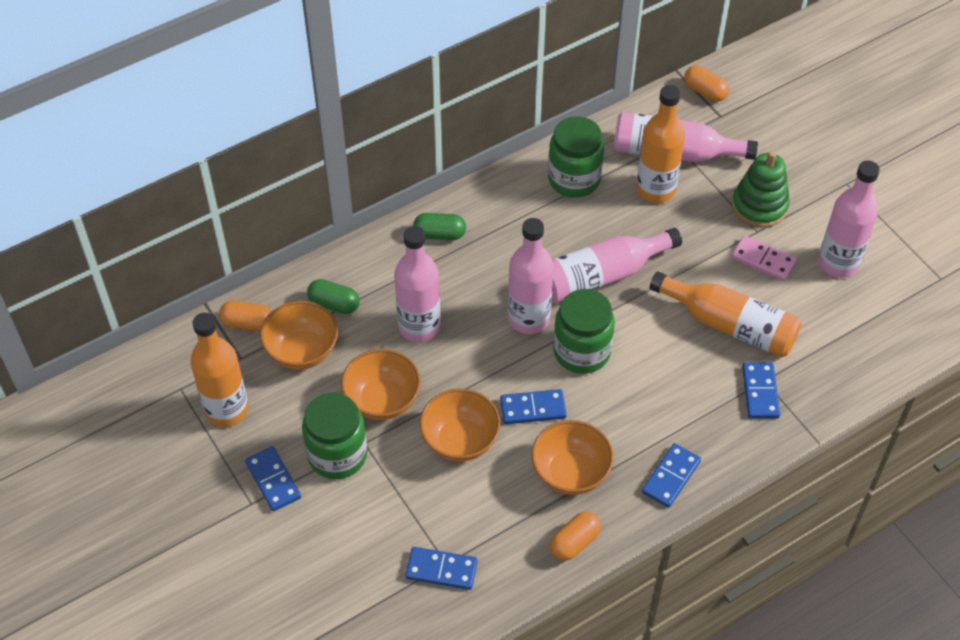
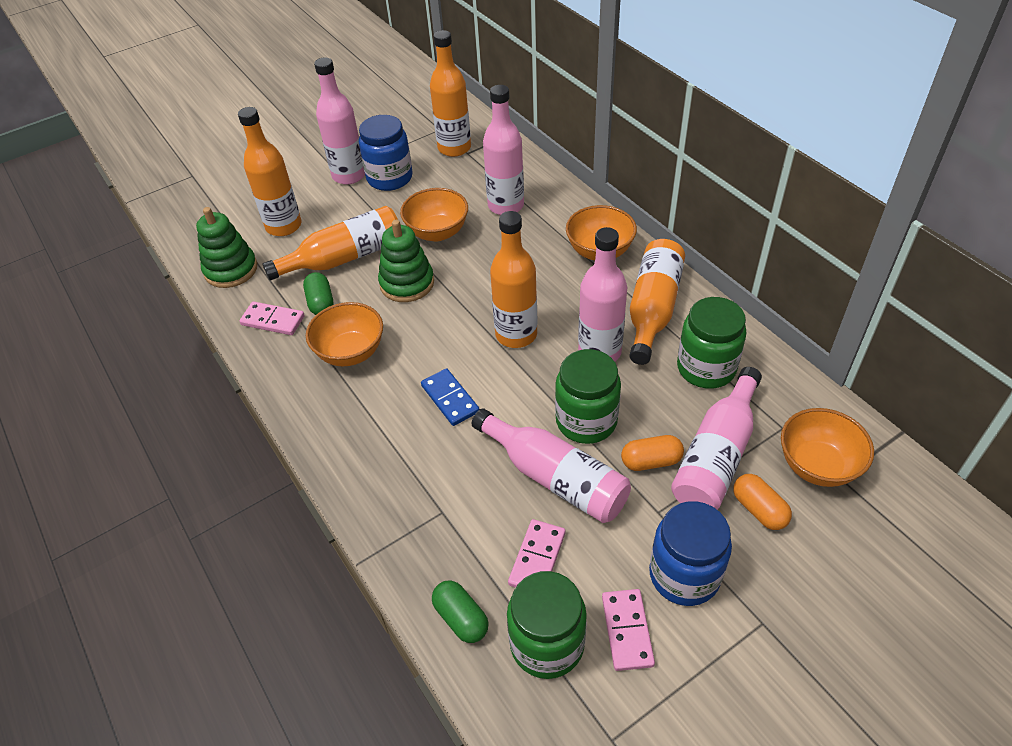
blue domino: [245,446,301,511] [405,547,478,590] [500,389,567,424] [642,443,701,508] [742,362,780,419] = 5 -> [421,368,479,426] = 1
blue jar: none = 0 -> [359,115,413,191] [649,501,732,606] = 2
green stacking toy: [732,151,790,228] = 1 -> [196,207,257,288] [378,220,434,302] = 2
orange bottle: [190,313,249,427] [636,85,685,203] [650,271,801,357] = 3 -> [238,107,301,236] [263,206,398,281] [430,30,471,157] [490,211,538,348] [629,239,685,365] = 5
orange capsule: [219,301,272,332] [550,511,601,561] [684,65,729,102] = 3 -> [621,435,684,471] [733,474,792,530] = 2
pink domino: [731,235,797,281] = 1 -> [239,302,305,335] [508,519,565,588] [602,589,655,671] = 3

